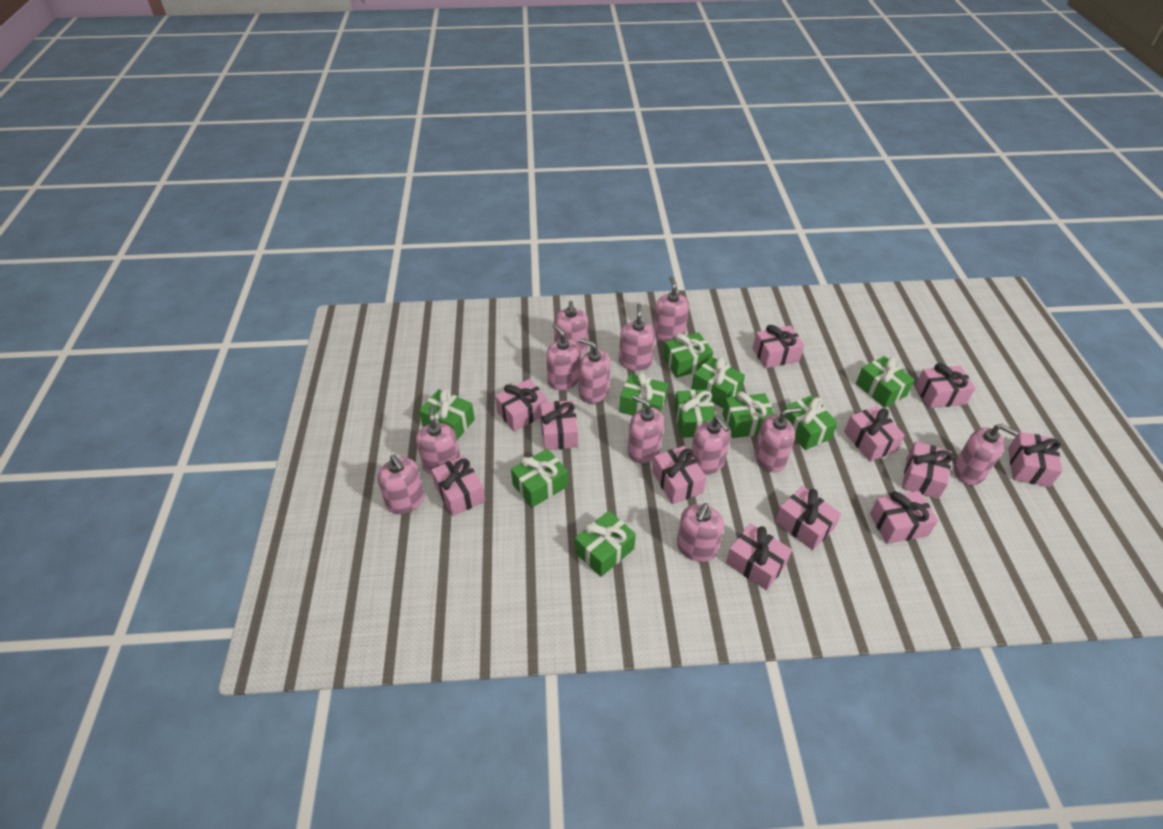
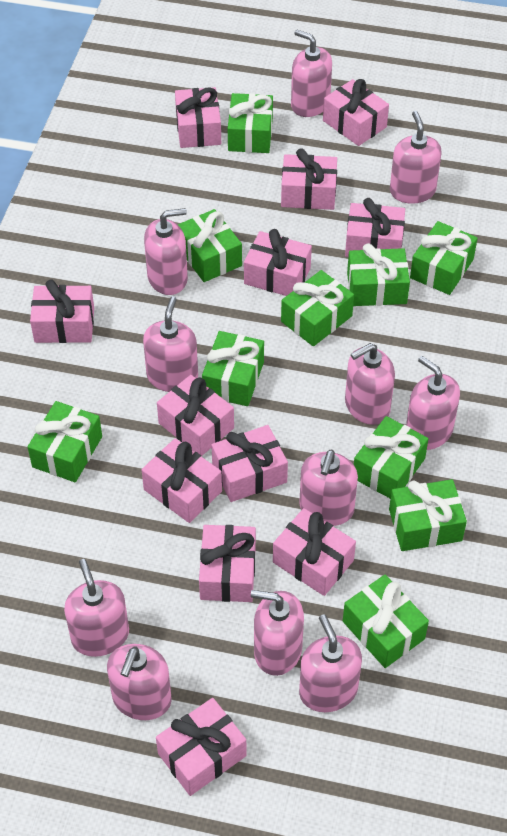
pink soap dispenser: [377,455,424,514] [416,405,460,475] [546,323,581,390] [554,301,588,355] [579,338,610,404] [619,304,655,371] [628,395,664,463] [654,276,689,341] [677,503,724,562] [691,416,731,475] [754,407,801,472] [954,424,1019,485] = 12 -> [64,559,129,657] [107,644,172,720] [143,296,198,392] [144,208,188,295] [251,590,304,676] [291,30,332,117] [299,450,358,526] [299,614,362,712] [345,343,395,425] [390,111,442,204] [406,356,460,450] = 11

